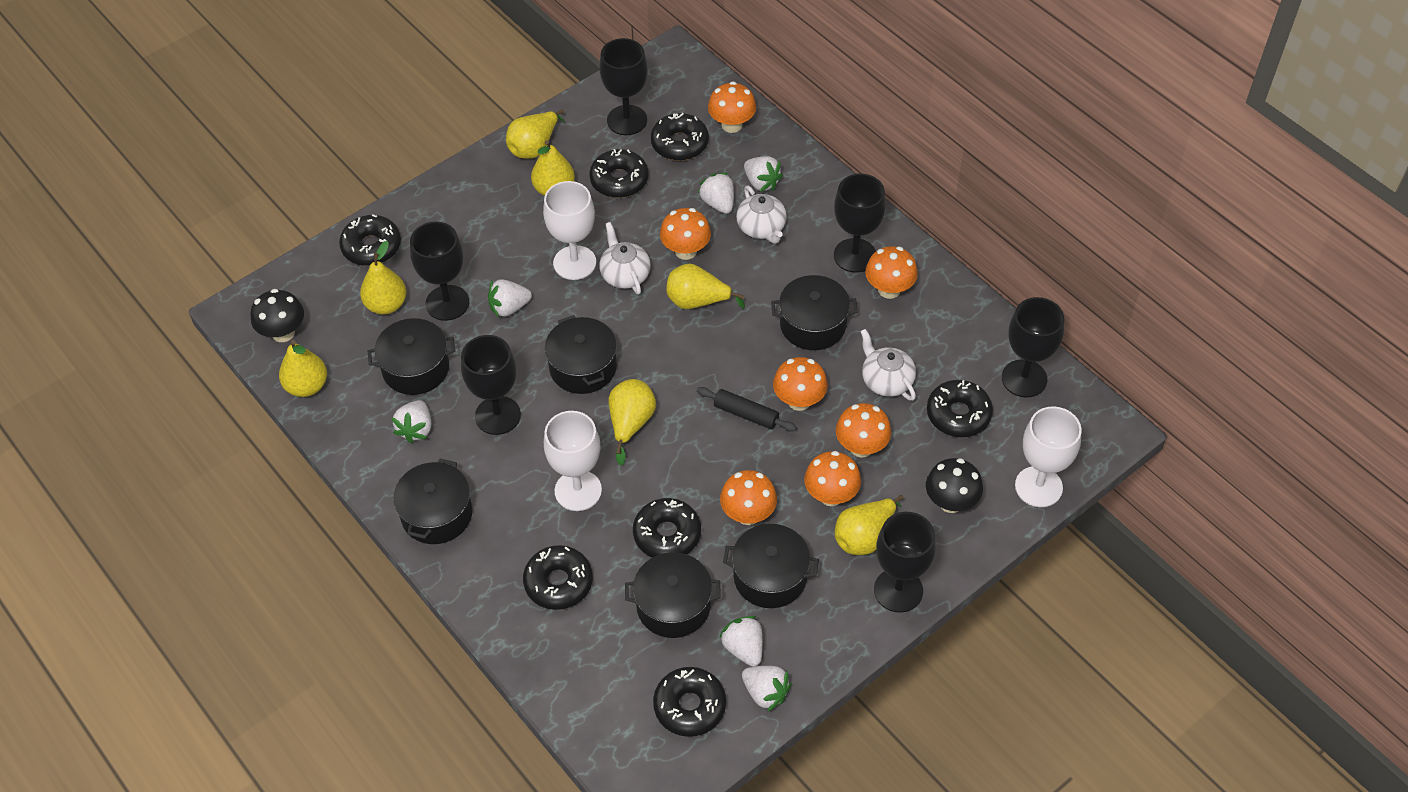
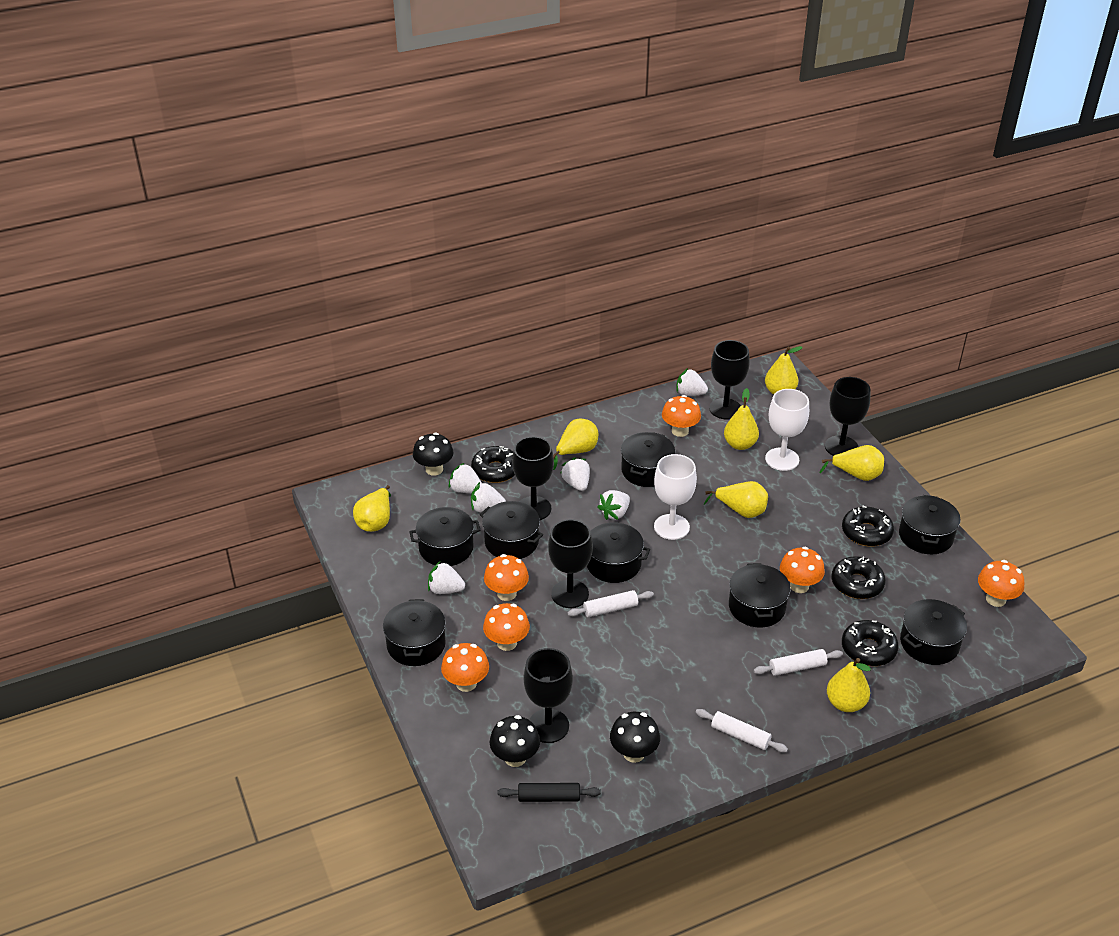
black donut: [339,214,401,266] [523,545,593,610] [589,149,649,198] [633,498,701,558] [651,113,709,161] [653,667,726,737] [927,380,993,437] = 7 -> [471,446,515,483] [832,556,886,599] [842,506,894,547] [842,620,899,666] = 4
black goblet: [410,222,469,321] [461,335,521,435] [599,38,648,135] [834,174,886,273] [874,512,936,613] [1002,297,1064,398] = 6 -> [512,436,554,520] [524,648,573,743] [548,519,593,608] [709,340,750,419] [825,377,870,456] = 5
black mushroom: [251,289,304,342] [926,458,983,513] = 2 -> [413,433,454,476] [490,715,540,767] [610,712,660,763] = 3
black pot: [368,318,455,395] [393,459,472,544] [545,315,617,394] [625,552,721,638] [723,524,819,608] [771,275,858,350] = 6 -> [383,599,446,666] [409,507,480,566] [480,501,543,559] [587,522,650,583] [621,432,675,487] [729,563,791,628] [899,495,961,554] [900,599,967,665] = 8
orange mushroom: [660,208,711,260] [708,81,756,133] [720,470,777,525] [773,357,828,411] [804,451,861,506] [836,403,892,458] [865,246,918,299] = 7 -> [441,643,489,692] [483,603,530,651] [484,554,529,601] [662,395,701,437] [780,547,825,593] [978,560,1025,607] = 6
white goblet: [543,181,596,280] [544,411,602,511] [1015,407,1082,507] = 3 -> [654,454,697,540] [765,389,809,471] = 2
white rolling pin: none = 0 -> [567,590,654,617] [696,709,788,753] [753,649,843,676] = 3
white teapot: [599,222,651,295] [736,186,787,244] [860,329,916,401] = 3 -> none = 0

